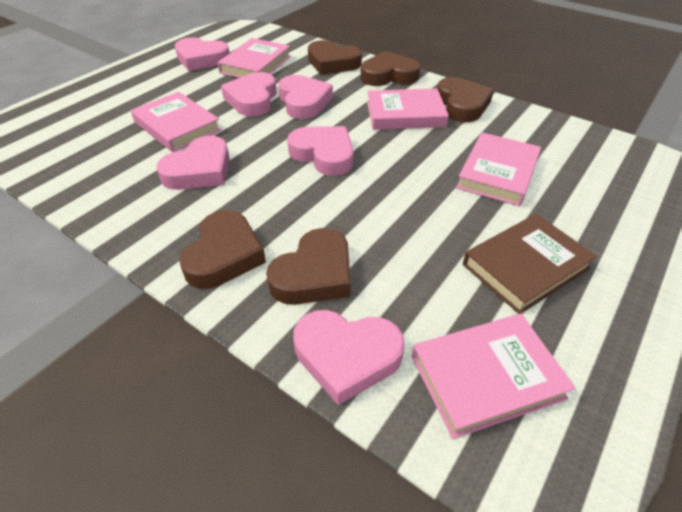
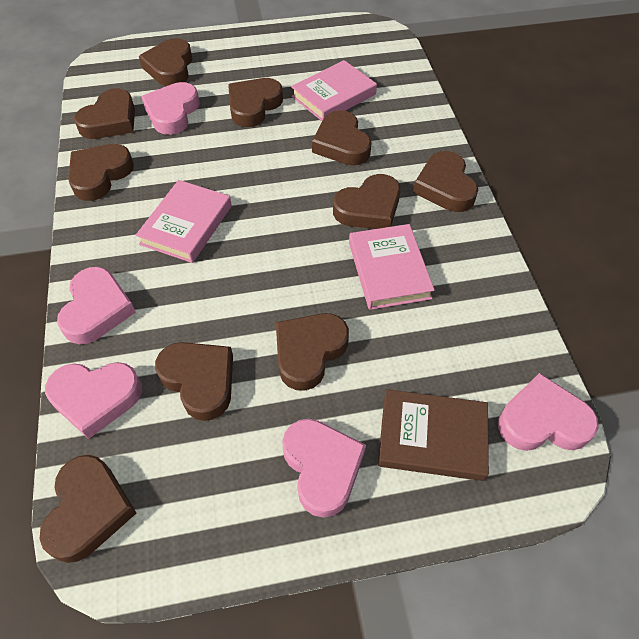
brown heart: [179,210,266,289] [266,228,351,305] [308,40,362,75] [361,51,420,86] [437,77,494,122] = 5 -> [40,455,136,563] [68,144,134,201] [74,89,135,139] [139,38,192,86] [155,342,233,421] [228,78,283,127] [276,313,349,391] [312,110,372,165] [333,174,400,229] [413,151,478,212] = 10
pink book: [131,92,221,152] [217,38,291,78] [367,88,449,130] [412,314,576,439] [456,132,541,206] = 5 -> [136,180,232,263] [291,60,377,121] [349,224,435,310] = 3
pink heart: [157,136,230,190] [175,37,230,71] [221,72,277,117] [278,75,333,119] [287,126,354,176] [293,310,405,405] = 6 -> [45,362,142,439] [57,267,136,344] [141,82,200,135] [282,419,366,518] [498,373,599,451] = 5

